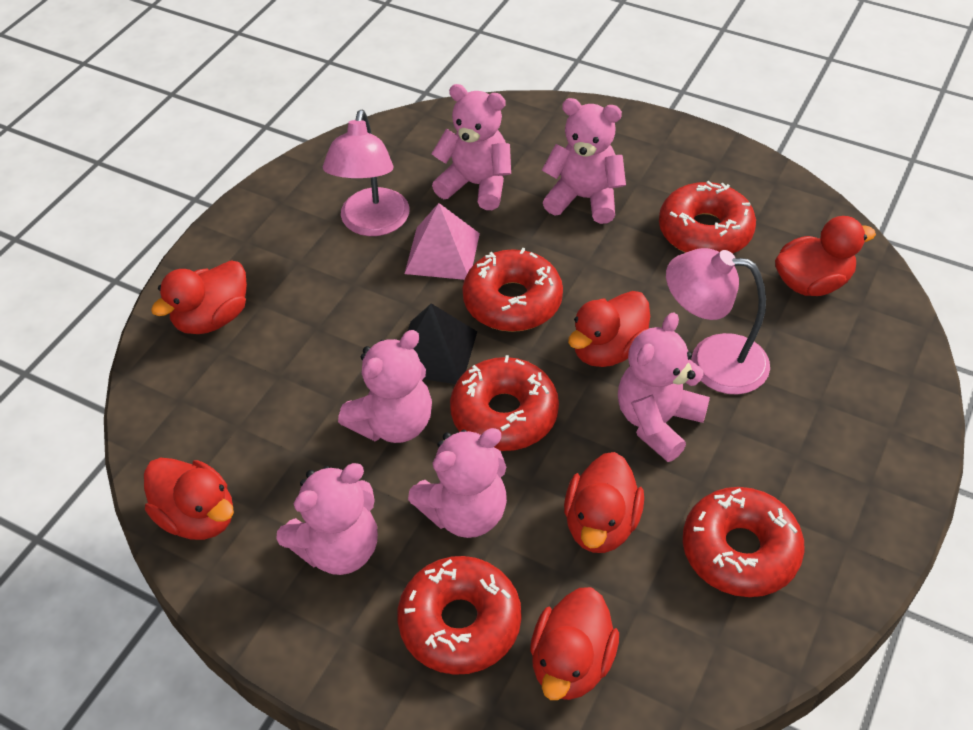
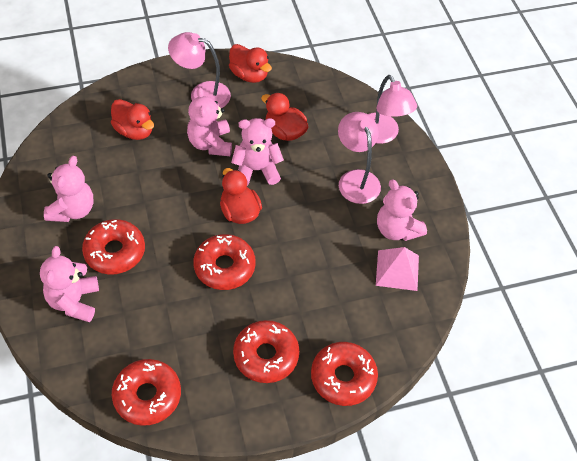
black pyramid: [408,303,477,384] = 1 -> none = 0
pink lamp: [323,110,410,236] [666,248,770,395] = 2 -> [168,32,231,108] [338,112,381,204] [368,75,417,144] = 3
pink teddy bear: [276,463,378,575] [338,330,432,443] [408,428,507,538] [431,84,511,210] [542,98,626,224] [618,312,710,462] = 6 -> [40,246,99,322] [44,156,93,222] [187,87,232,156] [231,118,284,186] [377,179,427,241] = 5
red duck: [144,457,234,540] [151,260,247,334] [530,587,619,700] [564,452,644,553] [568,291,650,367] [775,216,876,296] = 6 -> [111,99,154,140] [220,168,262,224] [229,44,272,83] [261,93,309,141] = 4

